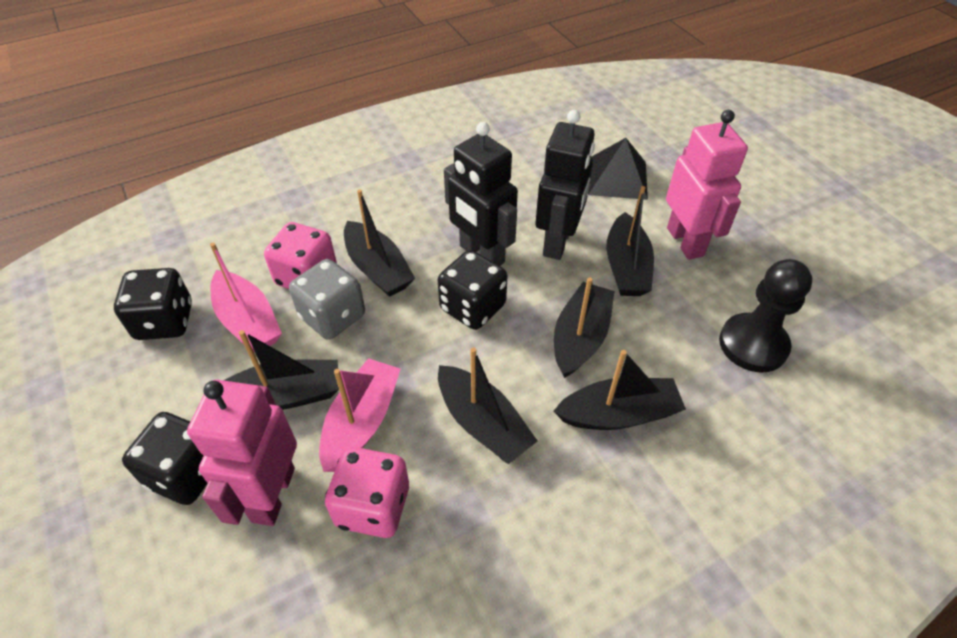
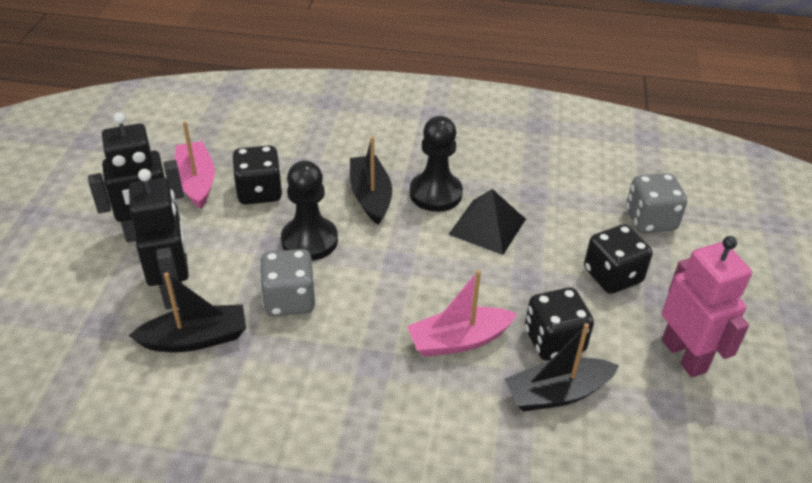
black boat: [224,330,339,410] [344,189,415,297] [438,347,537,464] [554,277,614,378] [554,350,686,430] [606,186,654,296] = 6 -> [129,272,246,352] [350,137,392,225] [505,323,619,411] = 3
black pawn: [719,259,812,373] = 1 -> [281,161,338,261] [410,116,463,212] = 2
grey dice: [289,259,365,340] = 1 -> [260,249,315,316] [626,173,687,233] = 2
pink dice: [264,222,337,289] [325,447,409,538] = 2 -> none = 0
pink robot: [187,380,297,526] [666,110,748,260] = 2 -> [662,236,752,377] = 1

